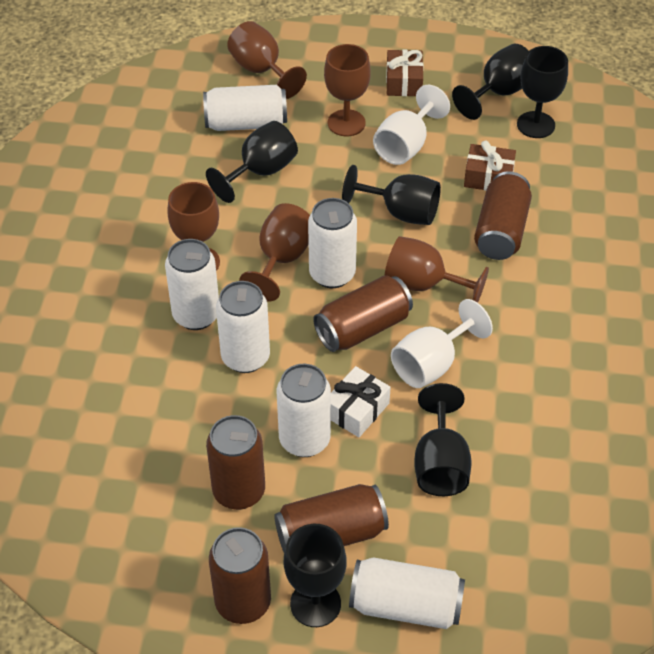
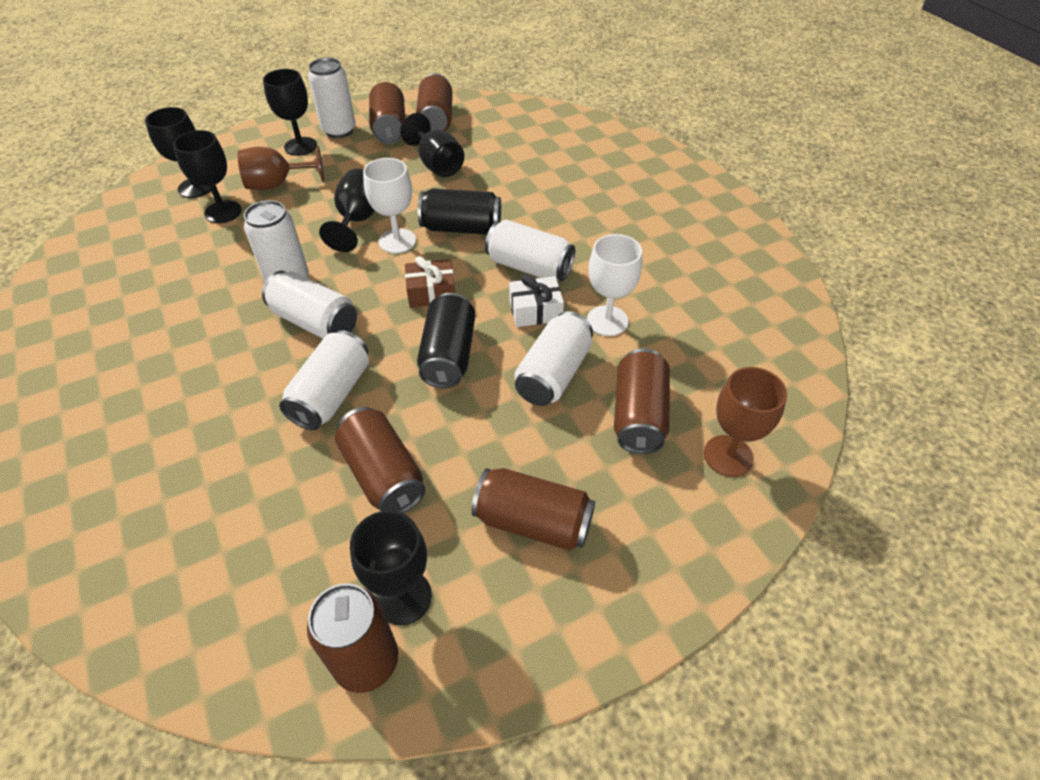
black can: none = 0 -> [417,293,475,389] [418,189,501,234] = 2
brown can: [206,415,265,510] [209,527,271,624] [274,484,389,552] [313,275,413,352] [474,171,532,260] = 5 -> [307,583,398,693] [335,407,426,513] [369,82,405,144] [416,73,453,131] [471,468,595,551] [614,349,670,454] = 6
brown gift: [386,50,423,96] [464,140,516,191] = 2 -> [405,256,455,308] = 1
brown goblet: [167,182,220,271] [227,21,307,99] [239,203,310,302] [324,44,371,136] [385,236,489,303] = 5 -> [237,146,324,190] [704,367,787,477] = 2

